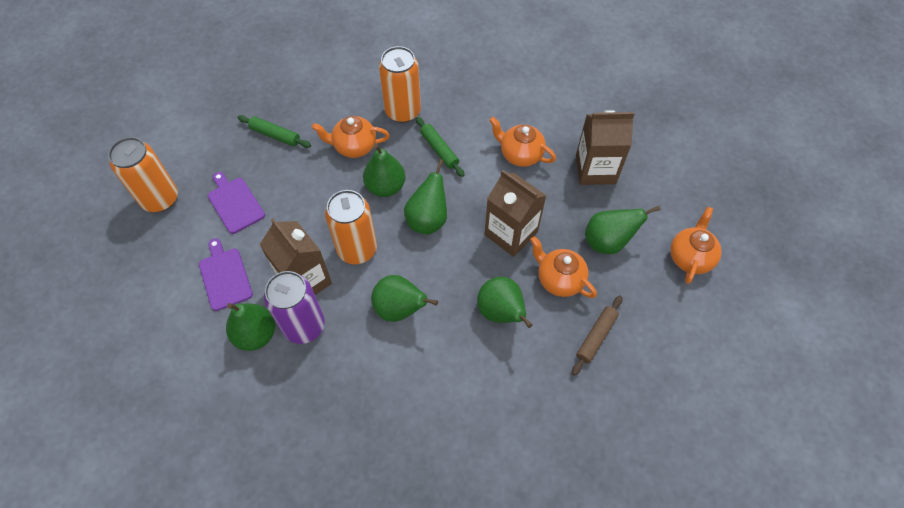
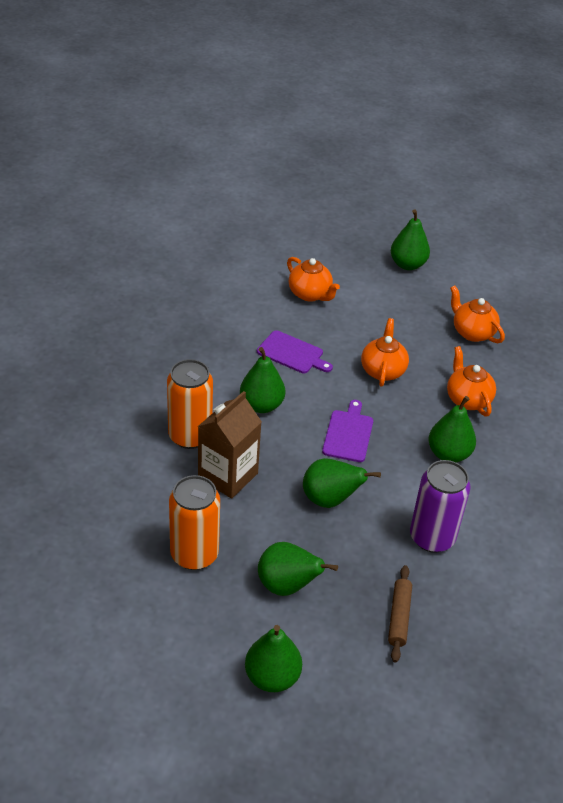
brown carton: [260,218,332,295] [484,170,546,257] [576,110,635,185] = 3 -> [198,391,262,499] = 1
green rolling pin: [237,115,311,148] [416,117,464,177] = 2 -> none = 0
orange can: [108,137,178,212] [325,190,377,264] [379,46,421,123] = 3 -> [167,359,213,449] [169,475,220,570] = 2

